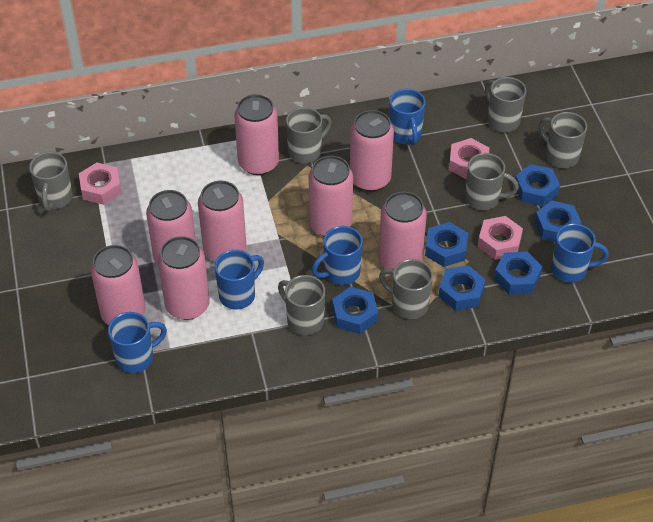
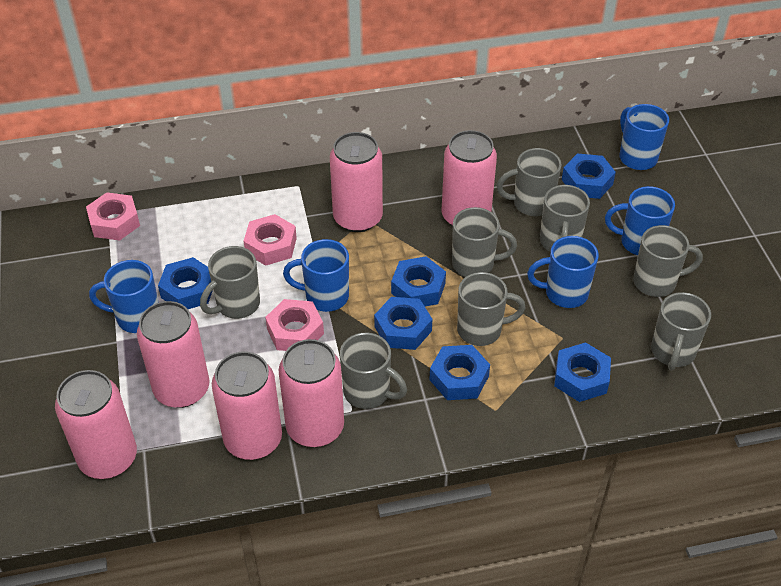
grey mug: [29,152,73,211] [278,275,325,335] [286,107,331,163] [379,259,433,319] [465,153,519,210] [485,77,526,132] [539,112,587,168] = 7 -> [200,246,260,319] [340,333,407,409] [452,207,517,277] [457,272,526,346] [496,148,562,216] [540,185,590,251] [633,225,703,297] [651,292,711,370] = 8
pink can: [91,245,146,325] [146,190,196,267] [158,236,210,320] [198,181,246,261] [234,94,279,175] [309,156,353,237] [350,110,394,191] [379,192,427,269] = 8 -> [55,370,137,479] [137,301,210,408] [212,351,282,460] [279,339,344,447] [330,132,383,232] [441,130,497,226] = 6

